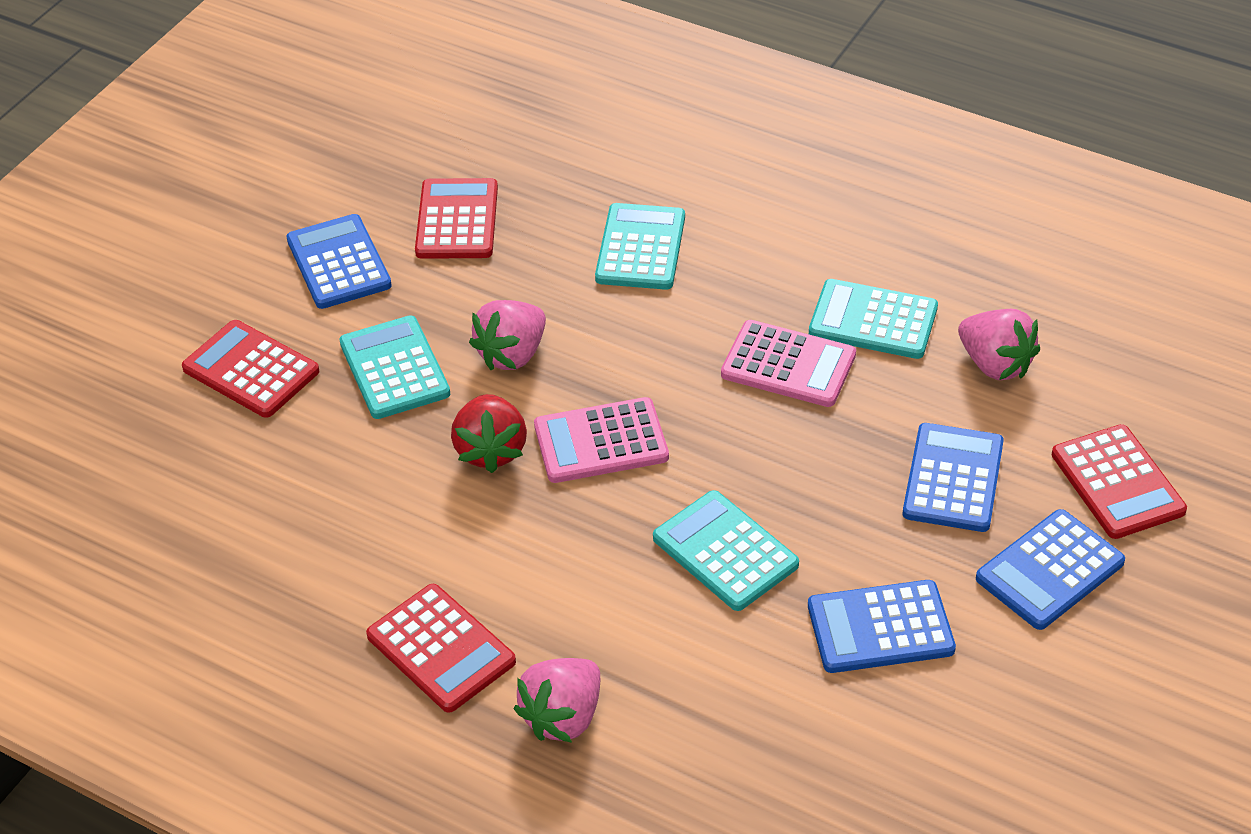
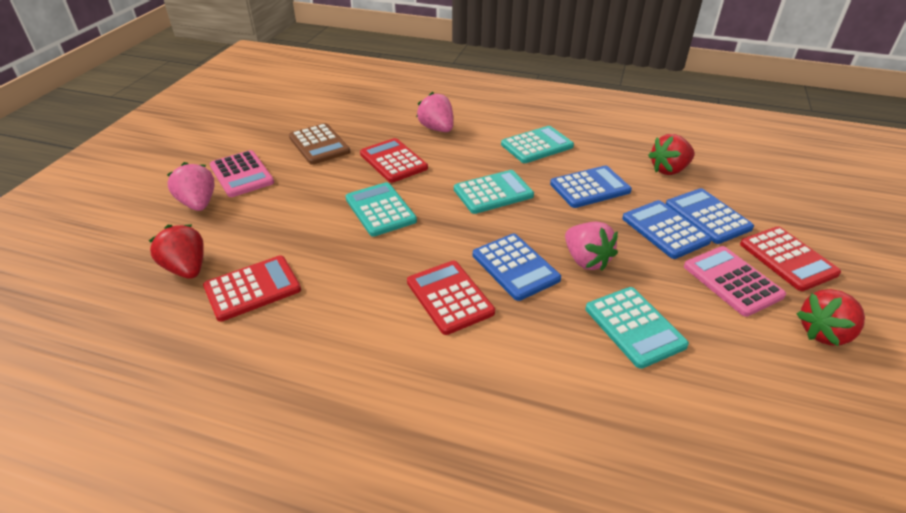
brown calculator: none = 0 -> [289,123,350,165] = 1
red strawberry: [451,394,527,473] = 1 -> [149,224,204,279] [648,134,695,175] [797,289,865,346] = 3

